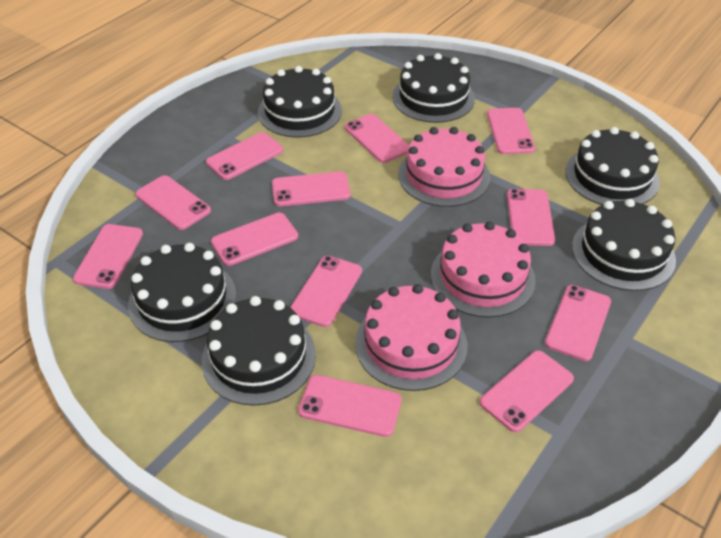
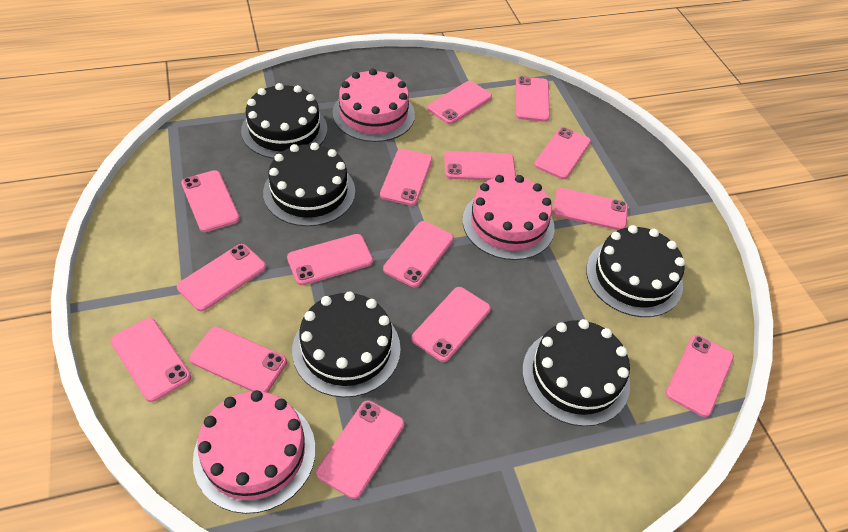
black cake: [128,243,236,342] [202,296,316,406] [258,66,342,138] [392,53,475,123] [565,127,660,205] [572,199,676,291] = 6 -> [241,83,327,159] [263,143,355,226] [292,291,401,398] [522,319,630,426] [586,225,685,317] = 5
pink phone: [73,224,143,289] [136,175,211,230] [206,132,283,180] [211,213,298,266] [272,171,350,206] [290,256,362,327] [298,375,402,437] [345,114,409,163] [480,350,574,432] [487,108,535,154] [507,189,555,246] [545,285,611,361] = 12 -> [110,318,191,402] [177,244,266,311] [181,170,240,232] [189,327,287,393] [287,234,373,285] [316,400,404,499] [380,149,432,206] [383,221,454,288] [411,287,491,362] [427,81,492,124] [444,151,516,180] [515,76,550,122] [534,127,591,179] [553,188,628,230] [666,335,734,417] = 15

